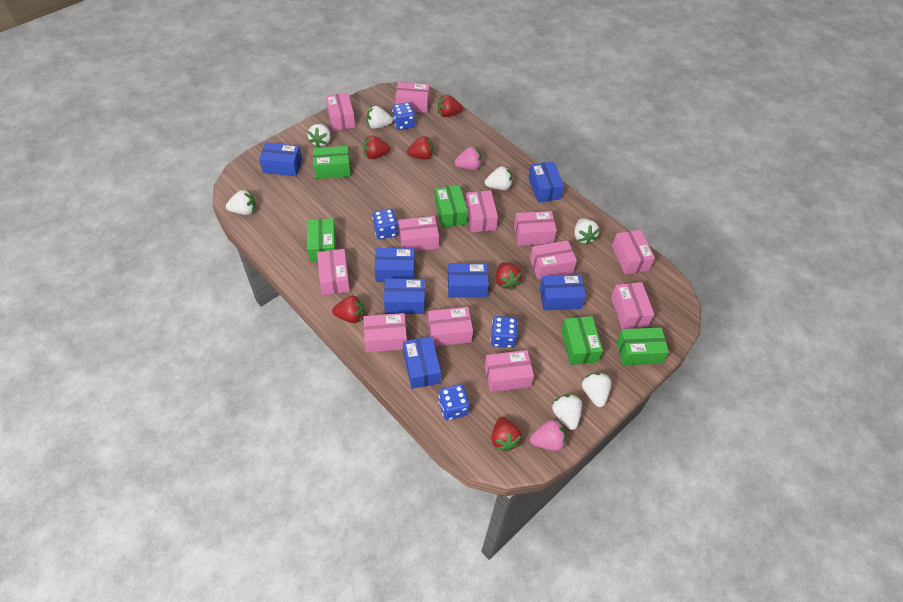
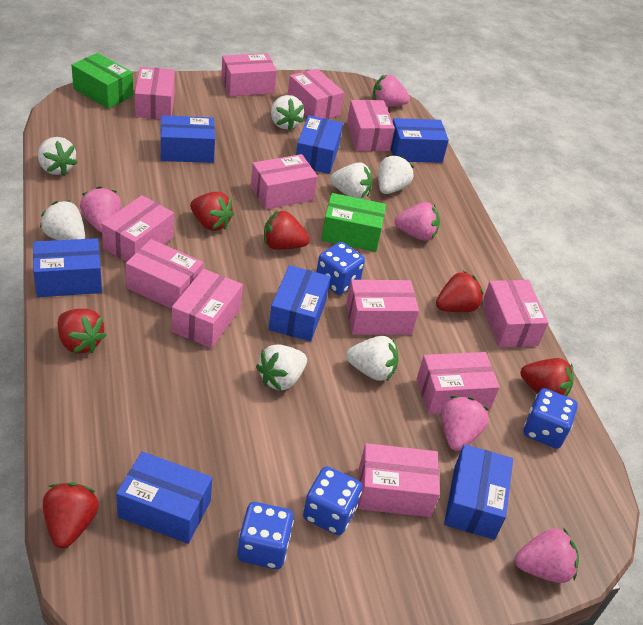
green box: [307,218,336,262] [313,146,351,179] [435,185,468,228] [561,316,603,365] [617,328,669,365] = 5 -> [71,53,133,109] [321,193,386,252] = 2
pink strawberry: [455,146,482,170] [530,419,566,451] = 2 -> [80,186,121,233] [372,75,410,107] [394,202,440,241] [442,396,489,451] [515,527,579,583] = 5

